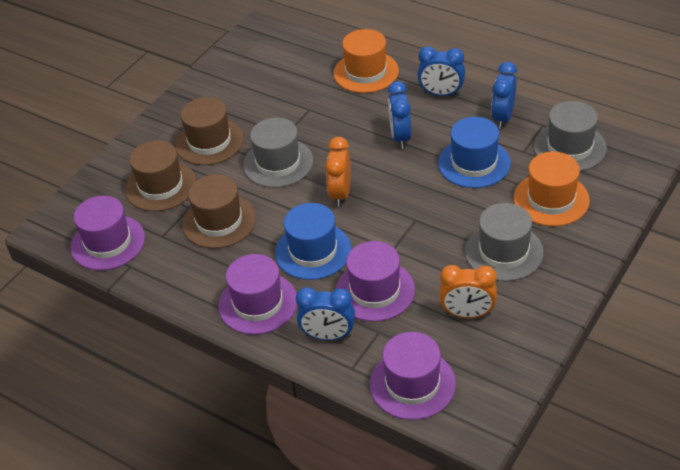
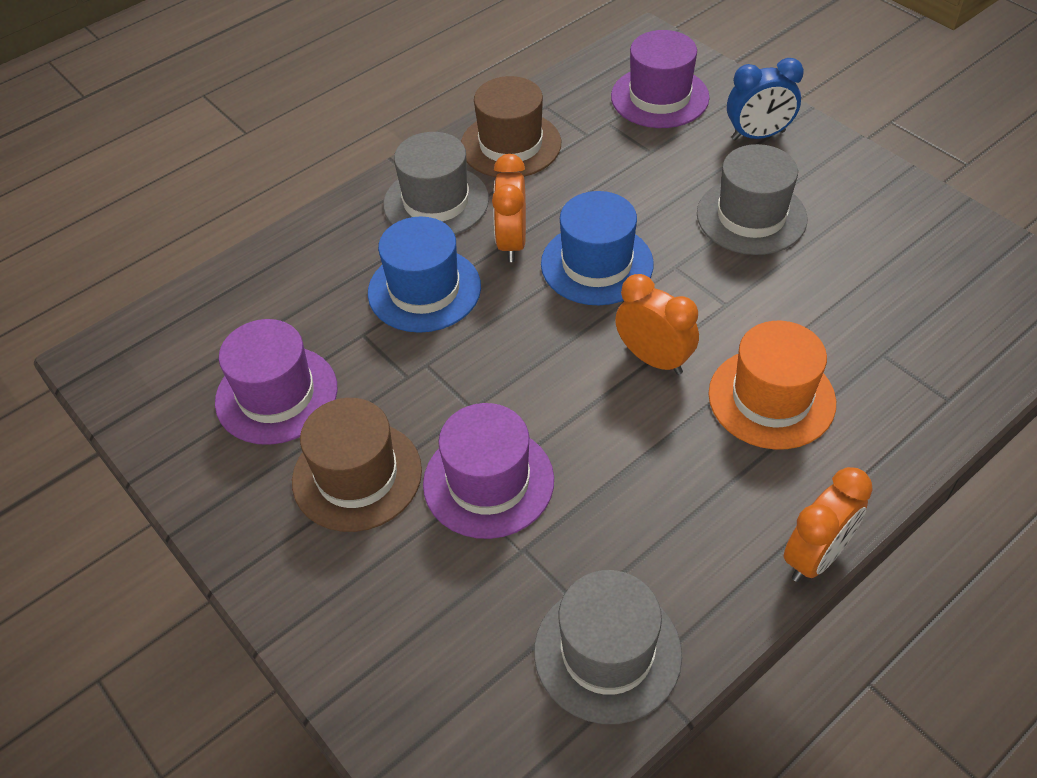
blue clock: [296,287,355,340] [388,81,411,149] [417,46,465,96] [491,62,517,129] = 4 -> [727,58,804,140] = 1
brown hat: [125,140,196,211] [175,97,244,165] [182,174,256,249] = 3 -> [292,398,422,532] [461,76,561,177] = 2
orange clock: [325,137,351,207] [439,265,497,318] = 2 -> [492,154,526,262] [615,274,699,375] [784,467,873,582] = 3
orange hat: [334,29,399,93] [514,152,590,226] = 2 -> [708,321,836,450] = 1
purple hat: [71,195,145,271] [218,254,297,335] [336,241,415,322] [370,332,456,420] = 4 -> [215,319,337,445] [423,403,554,539] [611,30,710,128] = 3

